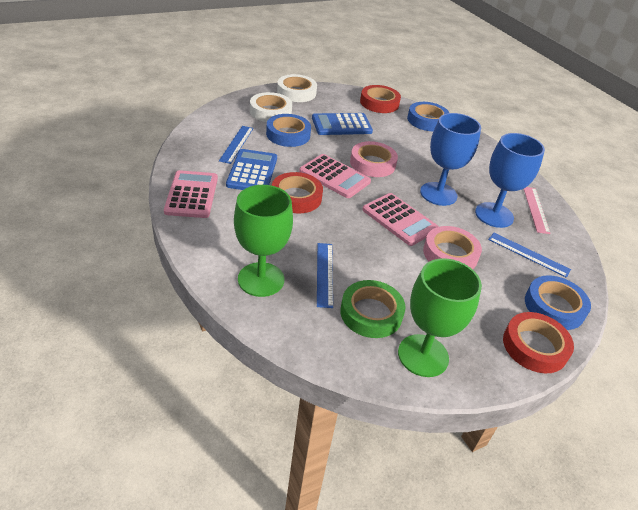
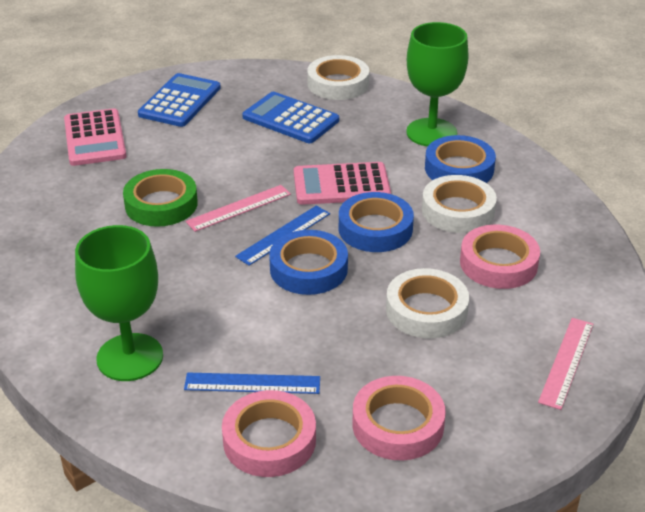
blue goblet: [420,113,481,206] [475,133,545,228] = 2 -> none = 0
blue ruler: [219,126,253,164] [317,243,333,308] [488,233,571,278] = 3 -> [184,372,320,394] [235,206,330,266] = 2
pink calculator: [164,170,218,218] [299,154,371,198] [362,193,439,246] = 3 -> [64,108,127,166] [294,162,391,205] = 2
pink ruler: [524,187,551,234] = 1 -> [186,185,291,232] [538,318,593,410] = 2
pink tape: [350,141,398,177] [423,226,482,269] = 2 -> [222,390,316,477] [352,376,446,460] [460,225,540,289] = 3
red tape: [272,172,323,213] [360,85,401,113] [503,312,574,373] = 3 -> none = 0
white tape: [250,92,292,122] [277,74,317,102] = 2 -> [307,55,369,100] [386,268,469,338] [422,175,497,233] = 3

